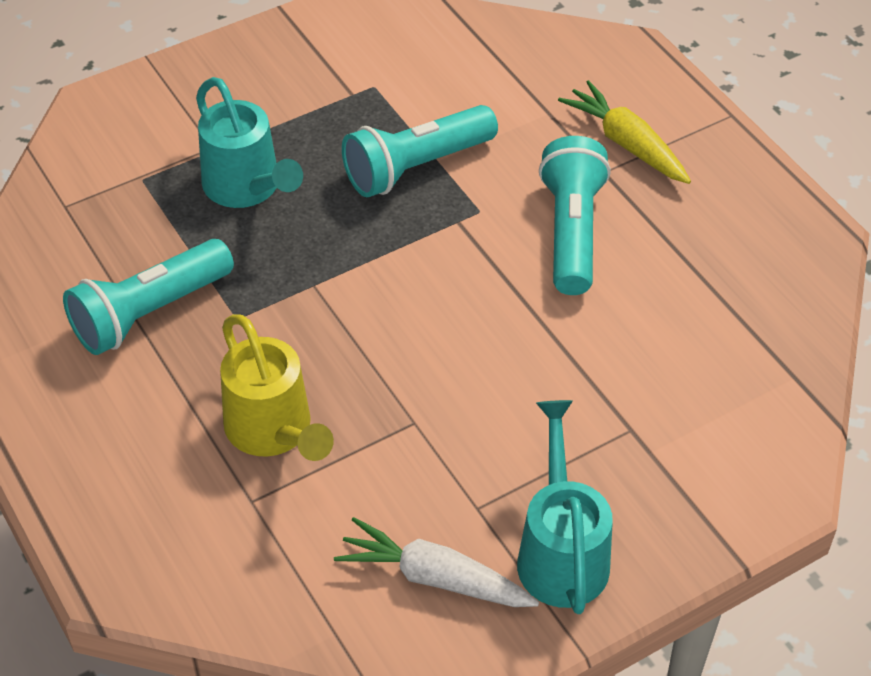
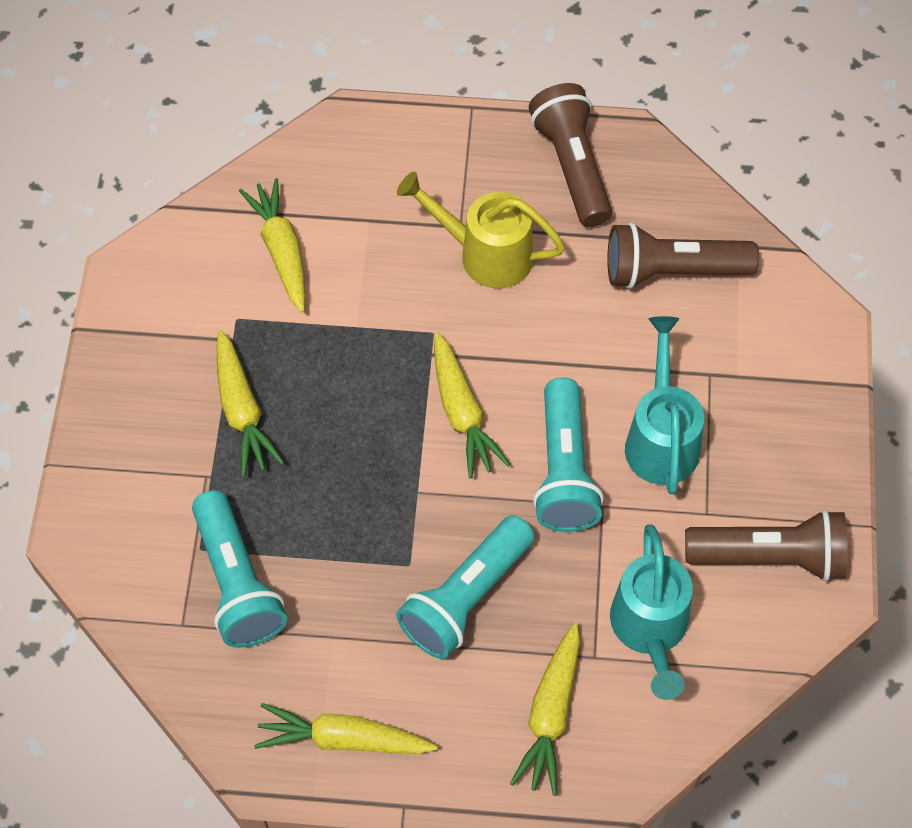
brown flashlight: none = 0 -> [529,83,612,227] [607,223,759,289] [685,509,848,581] = 3
white carrot: [334,517,539,607] = 1 -> none = 0
yellow carrot: [558,80,691,184] = 1 -> [217,330,285,476] [239,178,306,313] [254,703,438,754] [434,332,511,479] [510,623,580,796] = 5

